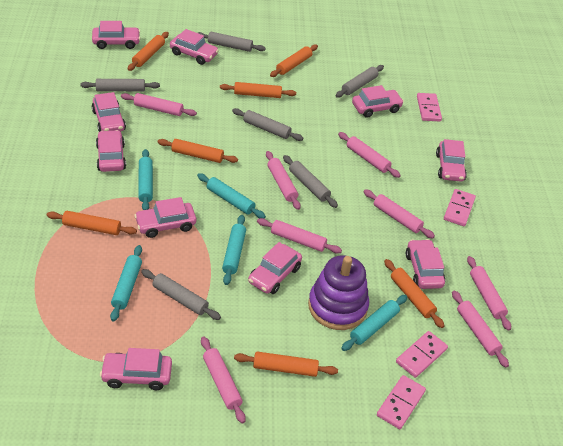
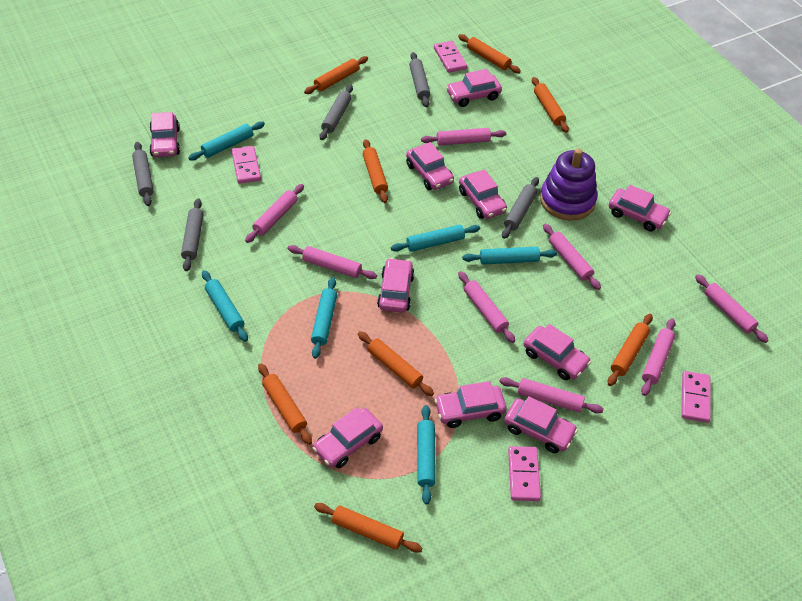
grey rolling pin: [80,79,160,91] [141,269,221,320] [198,32,266,52] [232,108,303,141] [283,155,338,208] [336,65,384,98] = 6 -> [132,142,154,206] [181,198,204,271] [319,85,353,140] [409,52,430,107] [502,177,539,239] = 5
orange rolling pin: [47,211,137,235] [128,32,169,71] [158,139,238,163] [220,82,296,98] [234,352,338,377] [270,44,318,77] [384,259,444,328] = 7 -> [258,363,312,445] [304,56,368,94] [314,503,422,553] [358,331,434,396] [363,139,388,203] [458,34,521,73] [532,77,569,133] [608,314,653,386] = 8
turquoise rolling pin: [110,245,142,321] [138,149,153,210] [197,173,266,219] [222,215,246,285] [341,295,407,351] = 5 -> [188,121,265,161] [202,270,248,342] [311,277,337,359] [391,225,480,252] [417,405,436,505] [462,247,557,265] = 6

